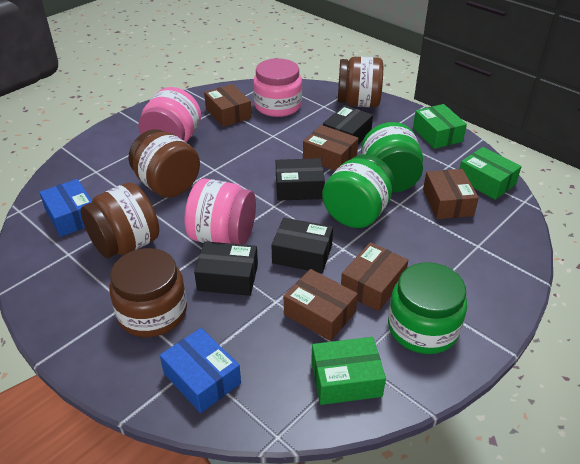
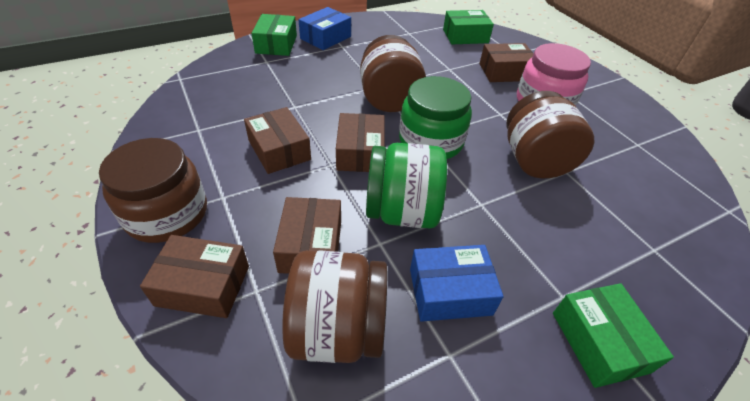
black box: [194,241,258,296] [272,218,333,273] [276,158,325,201] [323,105,373,145] = 4 -> none = 0
green jar: [322,154,394,228] [361,122,423,192] [388,262,467,354] = 3 -> [366,143,447,228] [399,76,472,159] = 2
pink jar: [138,87,201,142] [184,179,256,245] [253,58,302,117] = 3 -> [517,43,591,106] = 1

